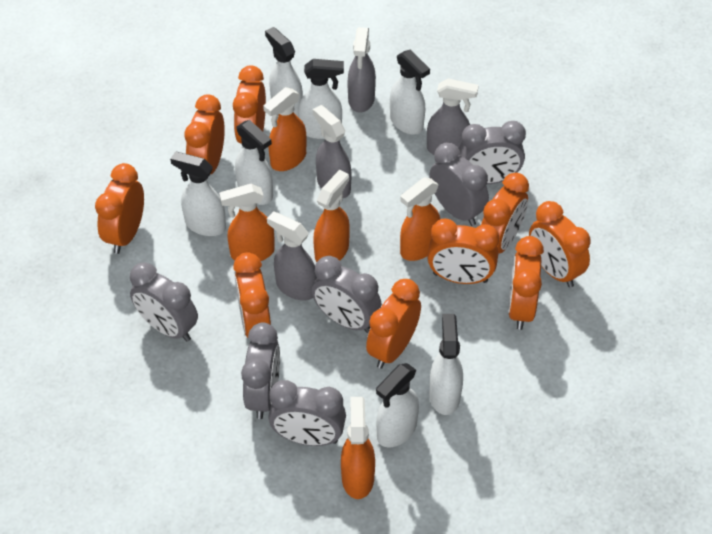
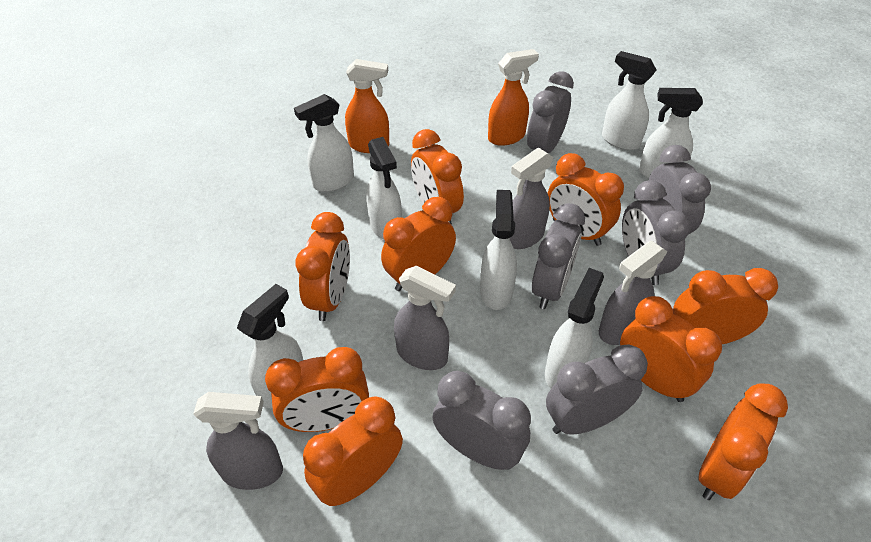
orange spray bottle: [219,184,275,261] [263,87,306,171] [313,170,350,262] [341,397,375,499] [400,177,440,261] = 5 -> [345,59,389,153] [488,49,539,146] = 2

